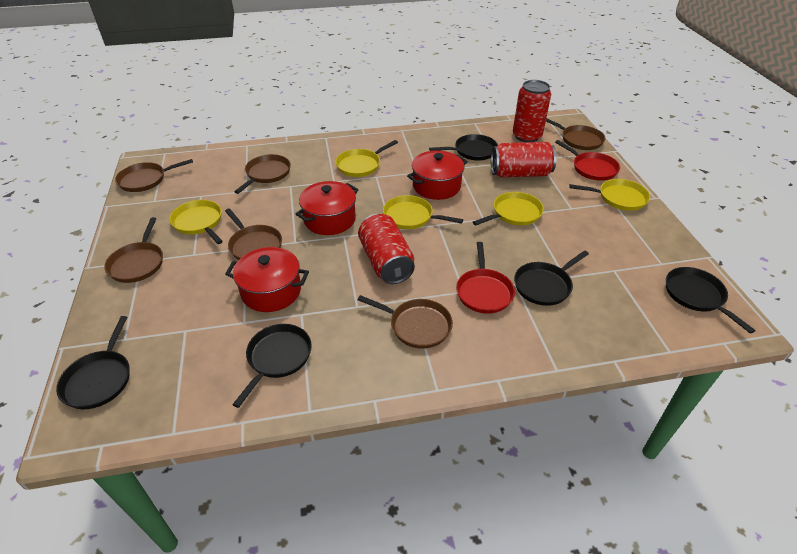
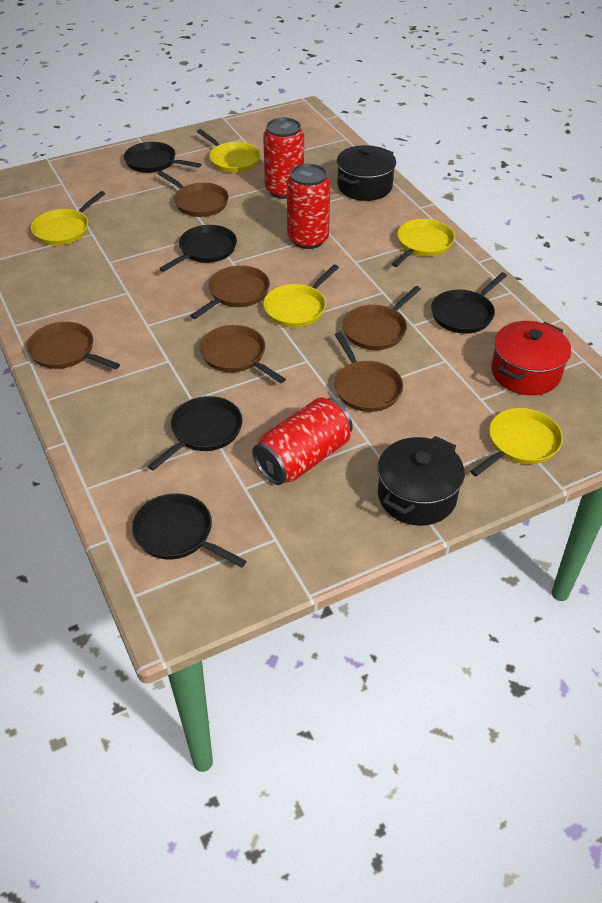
black pot: none = 0 -> [337,145,396,201] [378,436,465,526] = 2
red pan: [456,242,515,314] [555,140,620,181] = 2 -> none = 0
red pot: [225,247,309,312] [295,181,359,235] [407,150,468,200] = 3 -> [491,321,571,395] = 1

